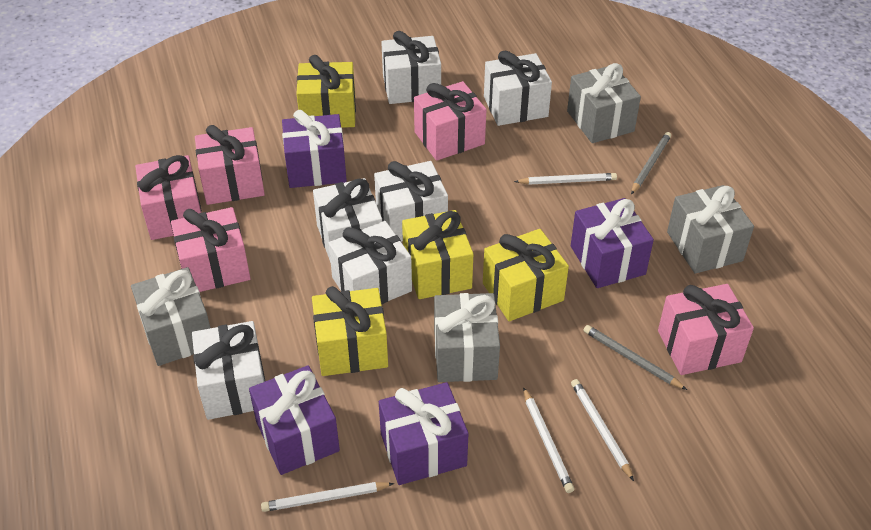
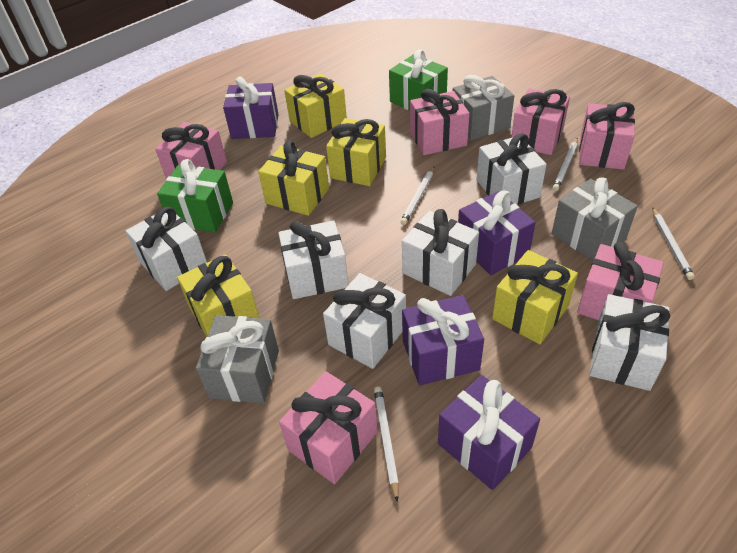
green gift: none = 0 -> [157,159,233,233] [389,49,448,111] = 2
grey gift: [131,267,210,366] [434,293,500,382] [567,63,641,143] [667,185,754,274] = 4 -> [196,315,279,403] [453,75,514,140] [552,177,638,261] = 3
grey pencil: [584,325,687,390] [631,132,671,194] = 2 -> none = 0
pink gift: [135,155,202,240] [171,207,251,292] [195,125,265,205] [414,81,486,161] [658,284,754,375] = 5 -> [155,122,227,179] [279,372,378,484] [410,89,470,155] [511,88,570,155] [577,242,664,320] [579,102,635,170] = 6
yellow gift: [296,55,356,128] [312,286,388,376] [402,210,473,299] [483,229,569,321] = 4 -> [177,254,259,337] [258,141,329,216] [284,73,347,138] [326,118,386,186] [492,250,578,344] = 5

